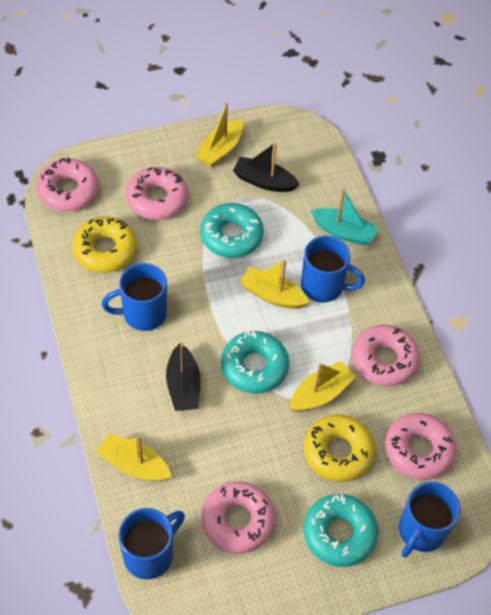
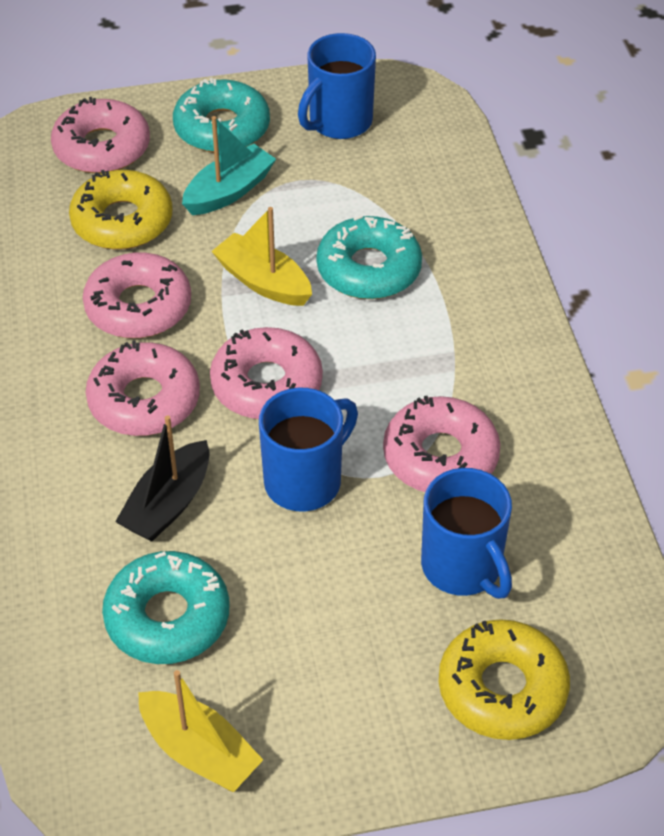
black boat: [166,342,201,411] [233,142,300,192] = 2 -> [115,415,210,542] = 1
blue mug: [101,263,167,331] [118,508,185,579] [301,236,365,302] [399,482,460,558] = 4 -> [259,388,358,511] [298,33,376,139] [421,468,512,599] = 3
yellow boat: [96,433,172,481] [195,103,243,167] [240,260,309,309] [289,361,356,412] = 4 -> [138,670,263,792] [211,207,312,306] = 2

